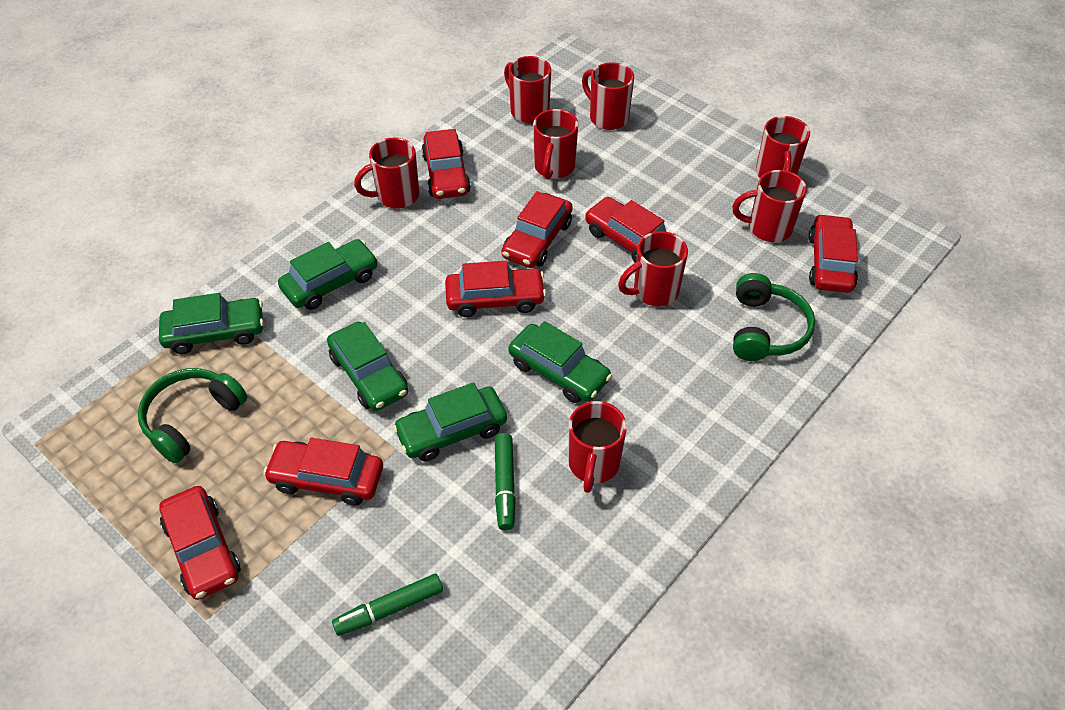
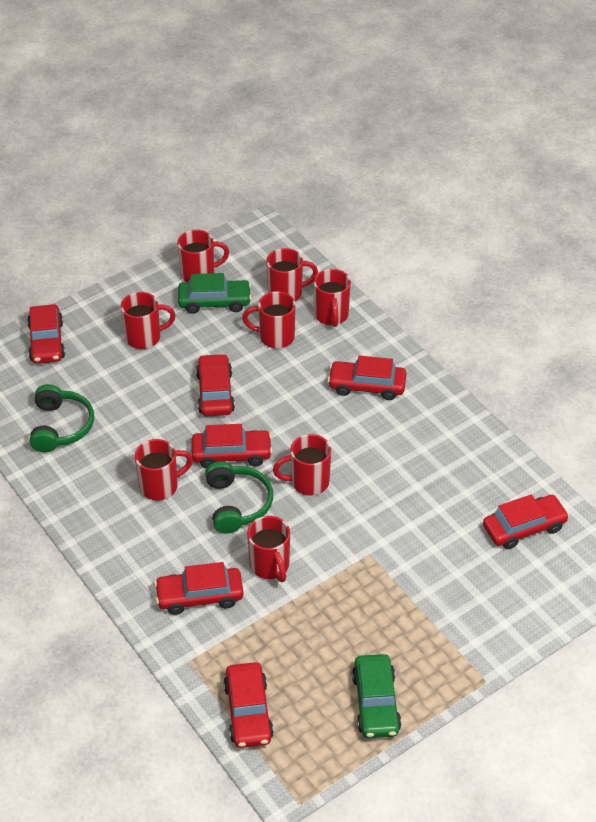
green car: [159,293,264,354] [278,239,378,310] [327,322,408,411] [393,382,507,461] [509,321,612,403] = 5 -> [178,273,252,314] [352,654,401,738] = 2
green marker: [332,574,443,636] [495,433,516,531] = 2 -> none = 0

